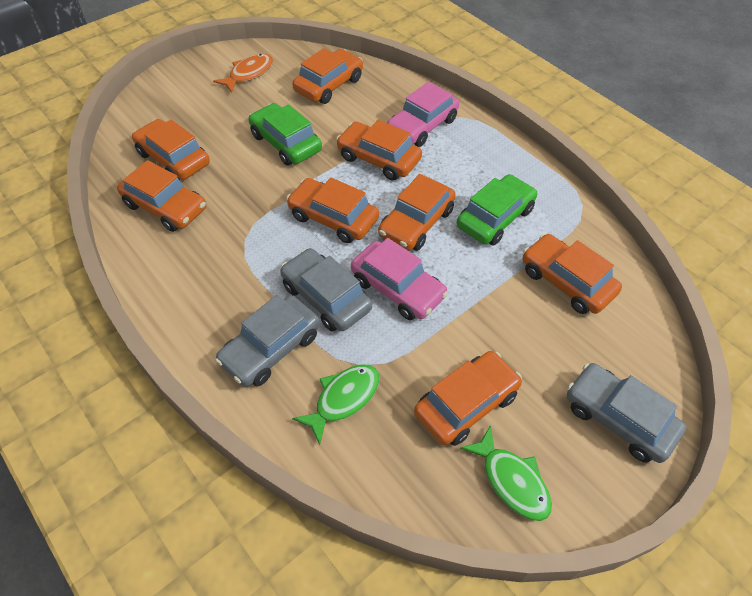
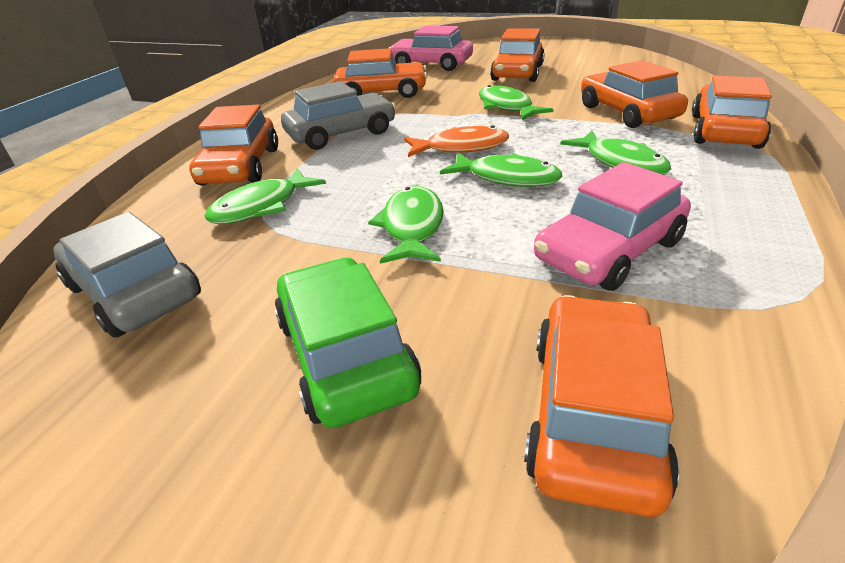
green car: [249,103,322,165] [457,174,537,245] = 2 -> [274,258,421,428] = 1
green fish: [292,364,379,445] [460,425,552,521] = 2 -> [204,168,326,224] [368,186,444,264] [440,152,562,187] [479,85,554,120] [560,131,671,175] = 5
grey car: [215,295,320,387] [280,248,372,331] [567,363,686,463] = 3 -> [53,212,201,338] [281,81,396,150] = 2
orange car: [117,160,206,232] [132,119,210,180] [286,178,379,243] [292,48,363,104] [336,120,422,180] [378,174,455,251] [414,351,522,446] [523,234,622,314] = 8 -> [189,105,278,186] [333,48,427,98] [490,28,545,82] [524,295,679,517] [581,60,688,128] [692,75,772,149] = 6

